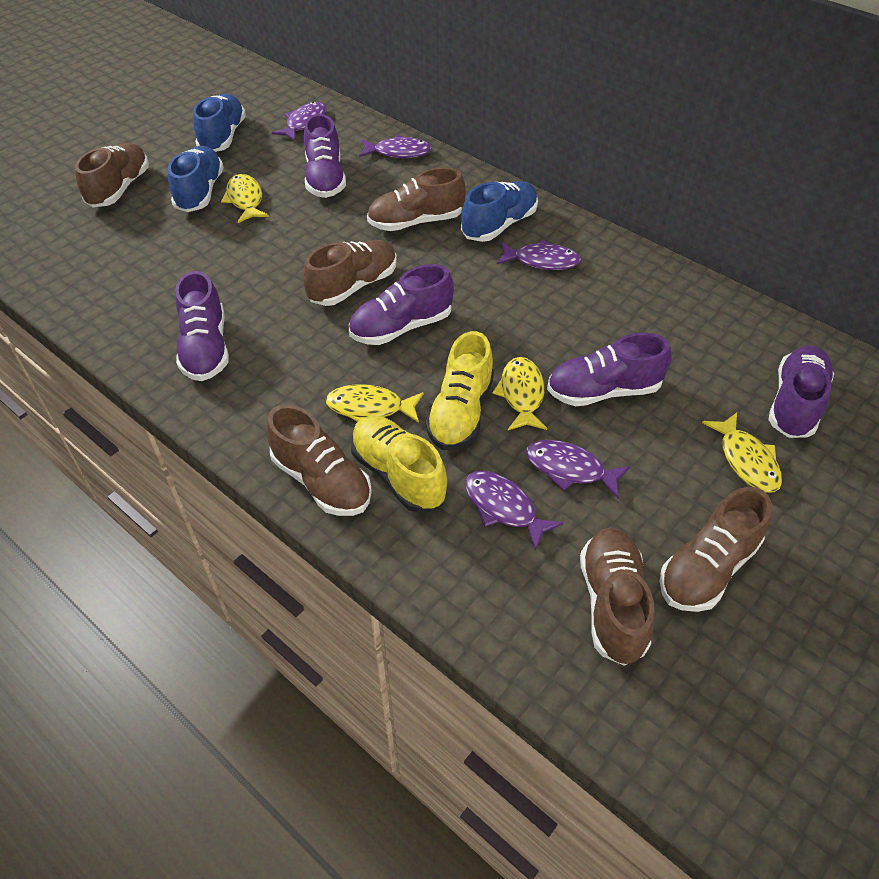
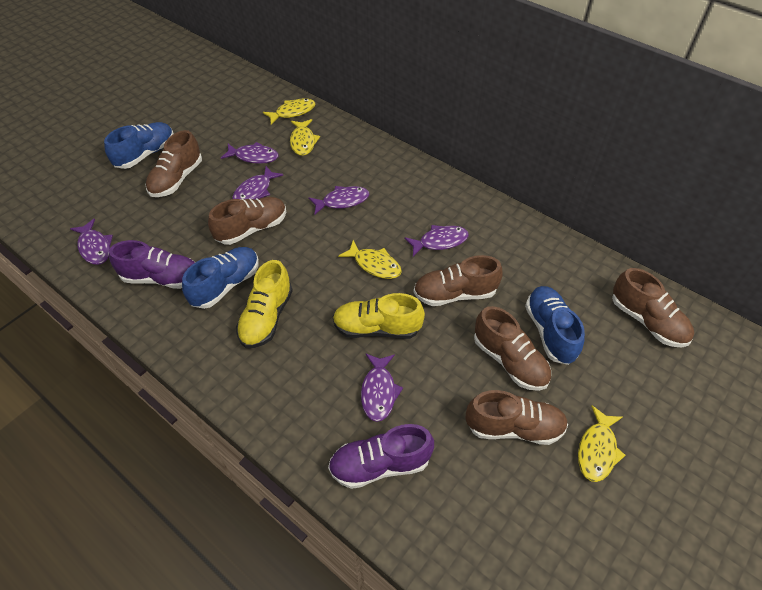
purple fish: [272,102,327,141] [359,135,432,158] [465,471,563,551] [497,240,581,270] [526,440,630,498] = 5 -> [70,219,113,265] [221,142,278,164] [232,166,284,200] [308,186,369,215] [361,353,403,422] [404,225,469,256] = 6
purple shoe: [175,271,229,381] [304,114,346,198] [349,264,454,345] [547,333,672,406] [768,345,834,438] = 5 -> [109,240,195,289] [328,424,434,489] = 2

